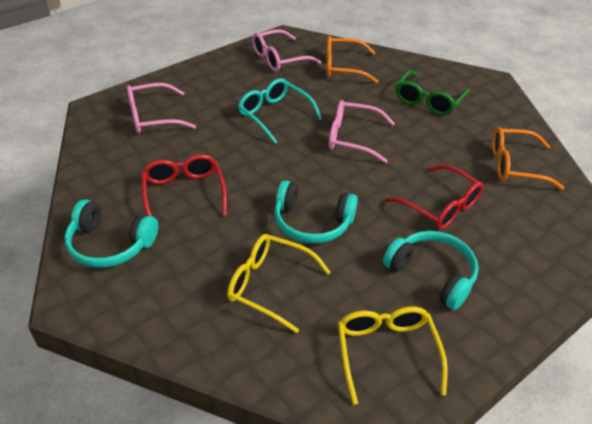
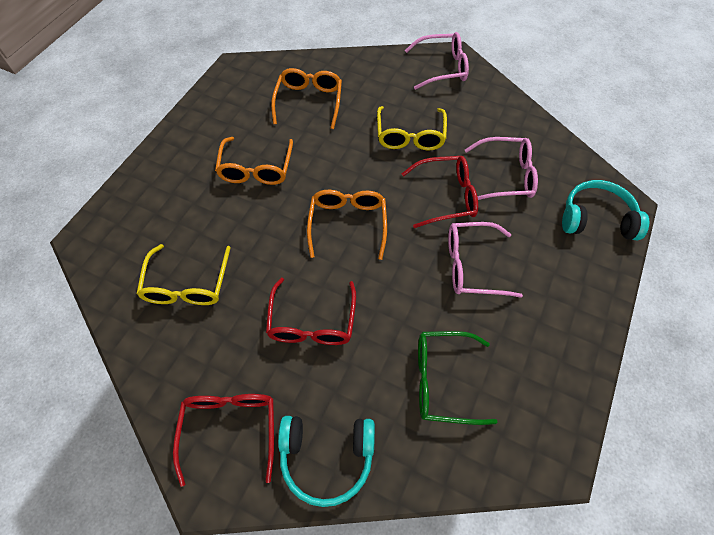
orange glasses: [326,36,379,83] [492,127,564,190] = 2 -> [215,137,293,185] [271,68,342,129] [307,190,387,260] = 3
red glasses: [142,154,227,216] [385,165,483,230] = 2 -> [173,394,274,487] [266,278,356,345] [402,156,478,228] = 3
turquoise glasses: [238,78,322,144] = 1 -> none = 0
turquoise headphones: [64,199,158,268] [274,180,358,244] [383,231,478,310] = 3 -> [278,416,375,507] [562,180,649,240] = 2

